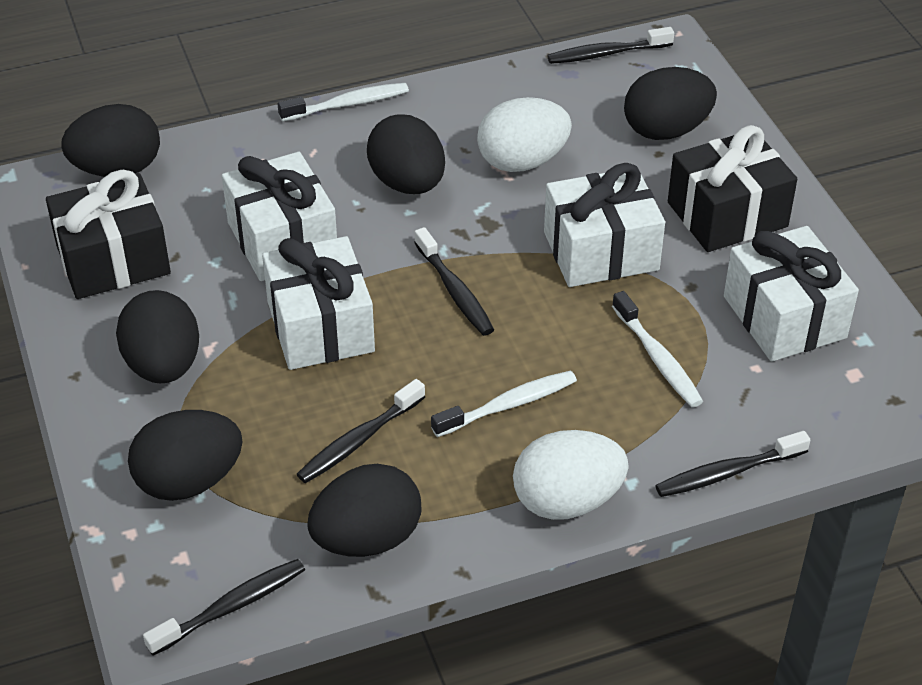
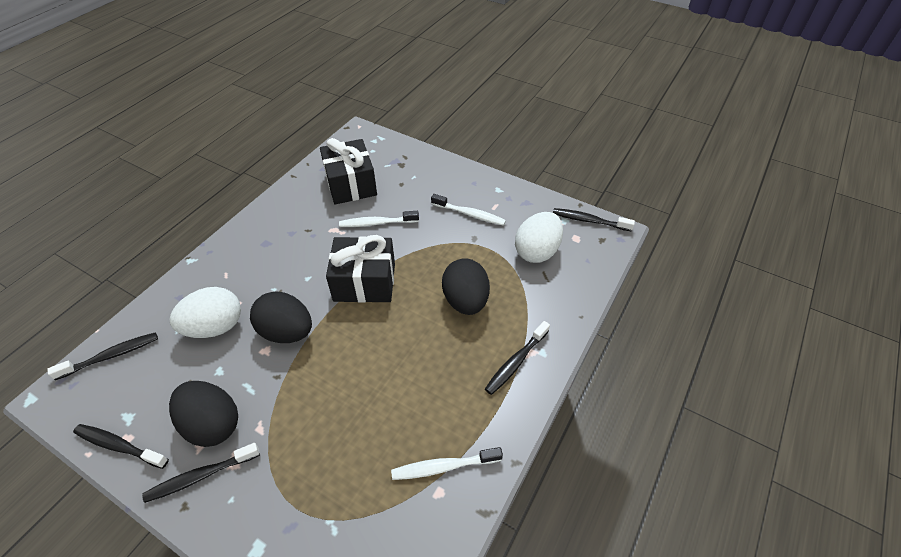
black egg: [61,104,160,177] [116,290,199,383] [128,410,243,501] [307,464,422,557] [367,114,445,194] [624,67,717,140] = 6 -> [169,381,238,447] [250,291,312,343] [442,259,490,315] = 3
white gift: [222,152,337,281] [262,236,375,370] [544,163,665,287] [724,226,859,362] = 4 -> none = 0

